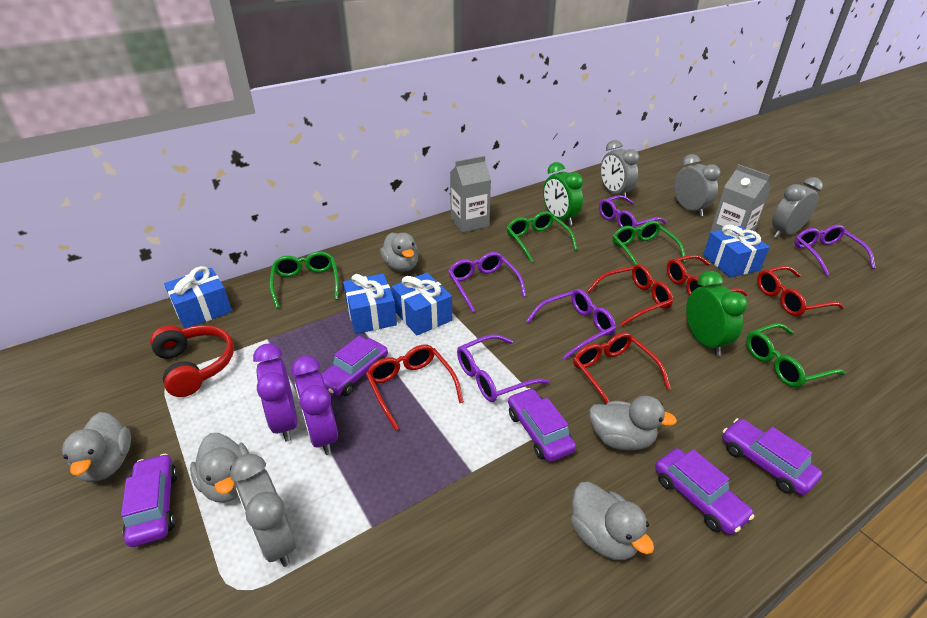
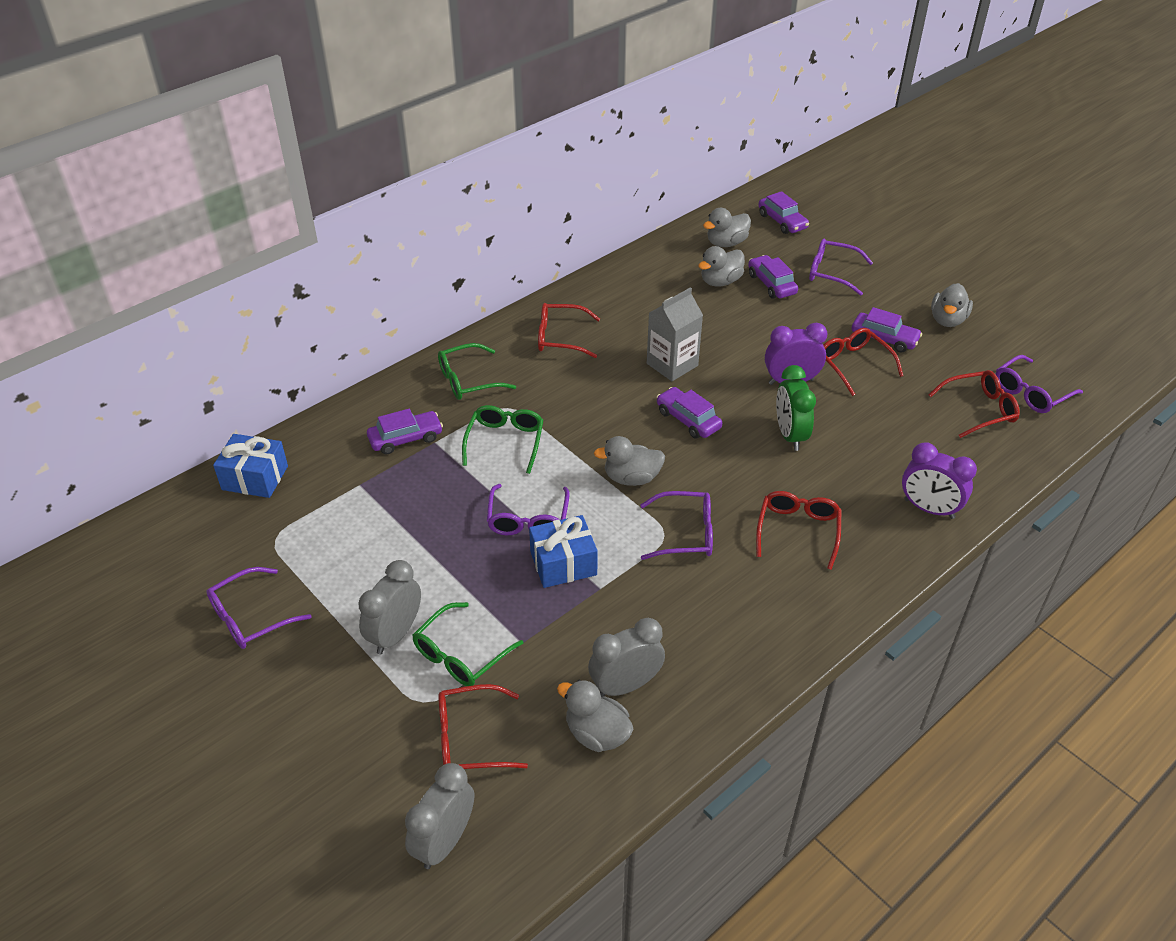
blue gift: [164,266,232,328] [343,274,397,334] [391,273,452,335] [703,224,770,277] = 4 -> [213,434,288,498] [529,515,598,588] = 2
green clock: [543,162,583,225] [686,271,747,356] = 2 -> [776,365,816,451] = 1
green glasses: [270,251,339,309] [507,211,577,263] [612,221,686,265] [746,323,846,387] = 4 -> [413,602,523,686] [438,343,516,400] [462,405,543,474] = 3
grey carton: [450,156,491,233] [710,164,771,232] = 2 -> [647,287,703,381] = 1
grey clock: [230,454,296,567] [600,140,639,200] [674,154,720,217] [772,177,823,238] = 4 -> [358,560,421,654] [405,763,474,869] [588,618,665,697] = 3
red headphones: [150,325,234,397] = 1 -> none = 0

